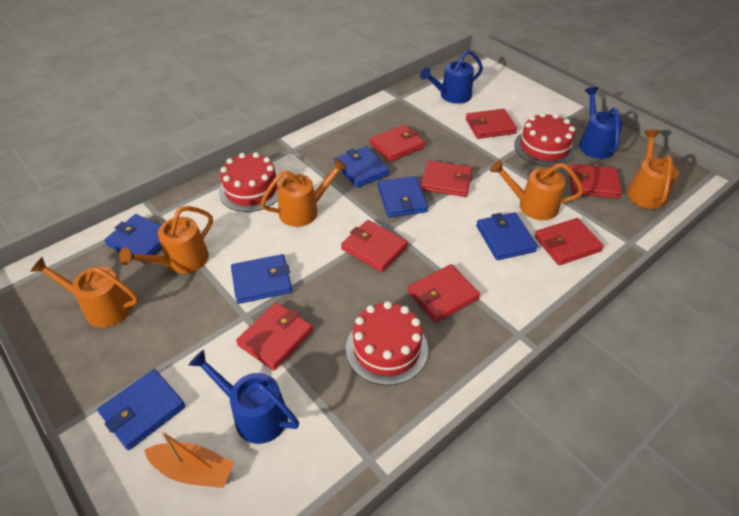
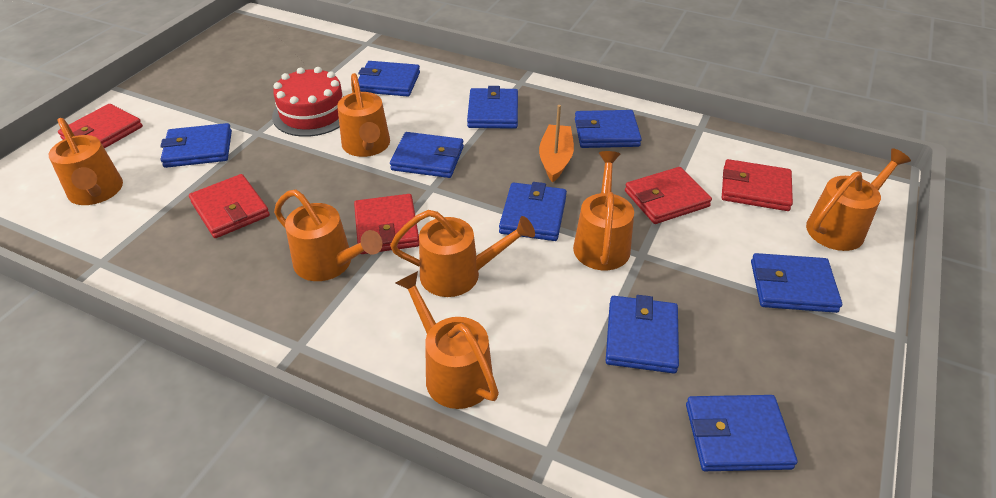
blue wallet: [97,369,186,450] [104,214,161,263] [231,254,292,304] [334,146,390,188] [378,176,428,218] [476,212,538,260] = 6 -> [160,123,232,168] [358,61,420,97] [390,132,464,178] [467,86,518,129] [499,182,567,241] [575,110,642,148] [606,295,679,373] [686,395,798,471] [751,253,842,313] = 9
blue watering can: [189,350,299,444] [420,50,483,104] [579,87,623,159] = 3 -> none = 0
orange watering can: [30,257,139,328] [119,206,213,274] [260,158,348,227] [490,160,583,220] [627,130,678,209] = 5 -> [49,118,123,205] [274,190,382,281] [337,73,390,157] [390,210,535,297] [396,271,499,409] [573,151,634,270] [806,148,911,251] = 7
red cake: [219,152,280,212] [346,301,428,385] [514,112,575,167] = 3 -> [272,67,344,137] = 1
red wallet: [236,302,313,370] [341,220,408,272] [370,125,425,162] [408,264,480,323] [421,160,473,197] [466,109,517,139] [534,218,604,265] [569,164,622,199] = 8 -> [58,104,143,149] [189,174,270,238] [354,194,419,254] [625,167,712,224] [722,159,793,211] = 5

